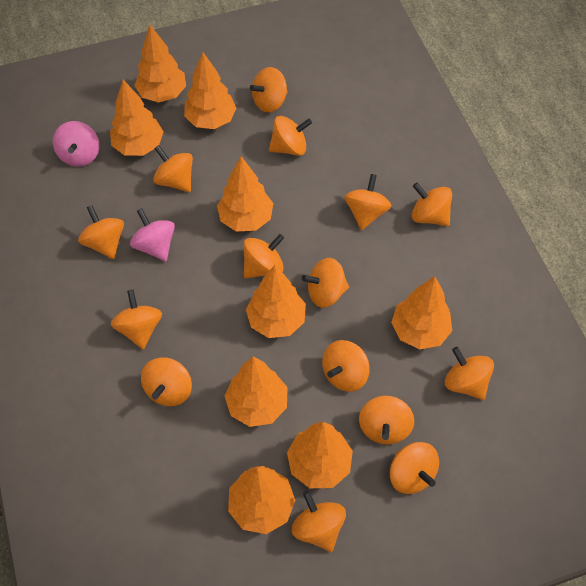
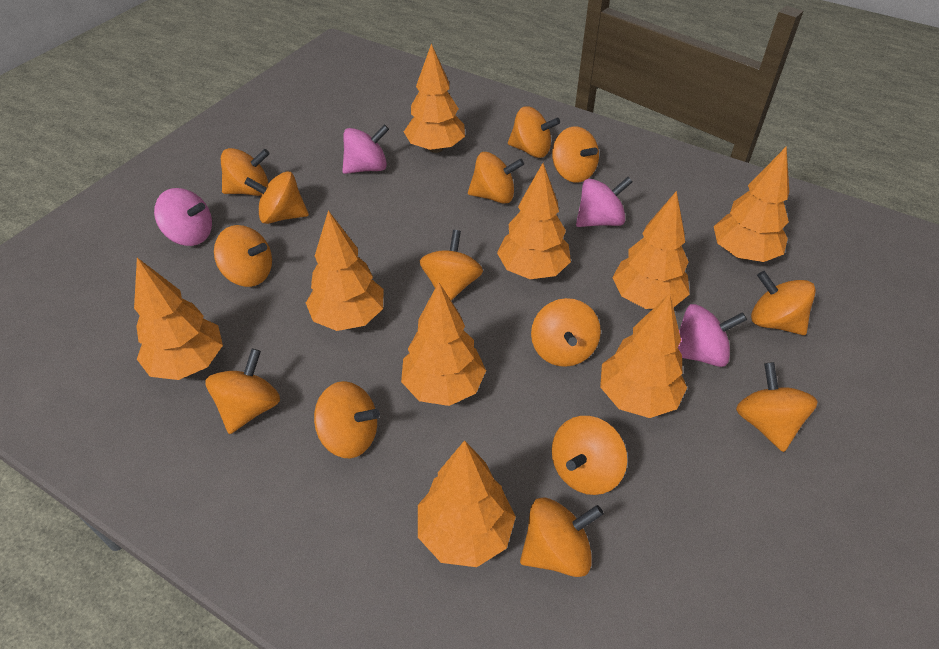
orange spinning top: [78,205,124,259] [111,289,162,349] [141,357,192,406] [153,145,193,192] [243,234,284,278] [250,67,288,112] [269,116,312,156] [292,491,346,552] [302,258,349,308] [322,340,370,392] [344,174,391,230] [359,396,414,445] [390,442,439,494] [412,183,452,226] [445,347,494,400] = 15 -> [205,349,280,434] [214,225,272,287] [221,148,270,196] [244,172,309,224] [314,381,380,458] [420,230,483,301] [468,152,524,204] [508,106,560,158] [520,497,604,577] [531,298,601,367] [552,127,599,183] [552,416,627,495] [736,362,818,452] [751,271,816,335] = 14
pink spinning top: [53,121,99,167] [130,208,175,261] = 2 -> [154,188,212,246] [342,125,389,174] [576,177,632,227] [678,304,747,367] = 4

